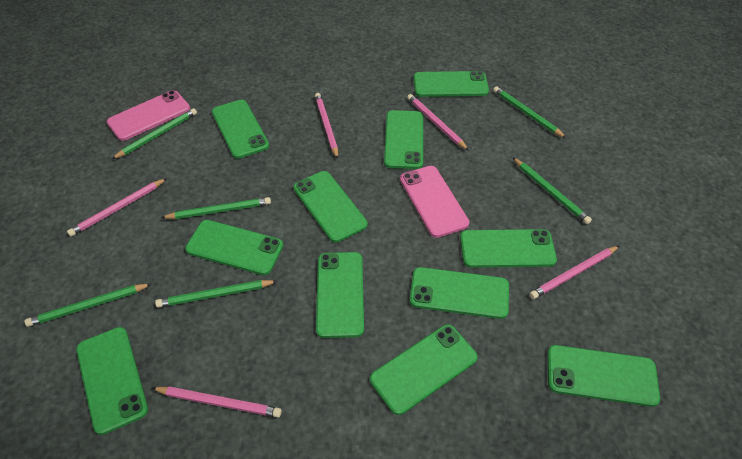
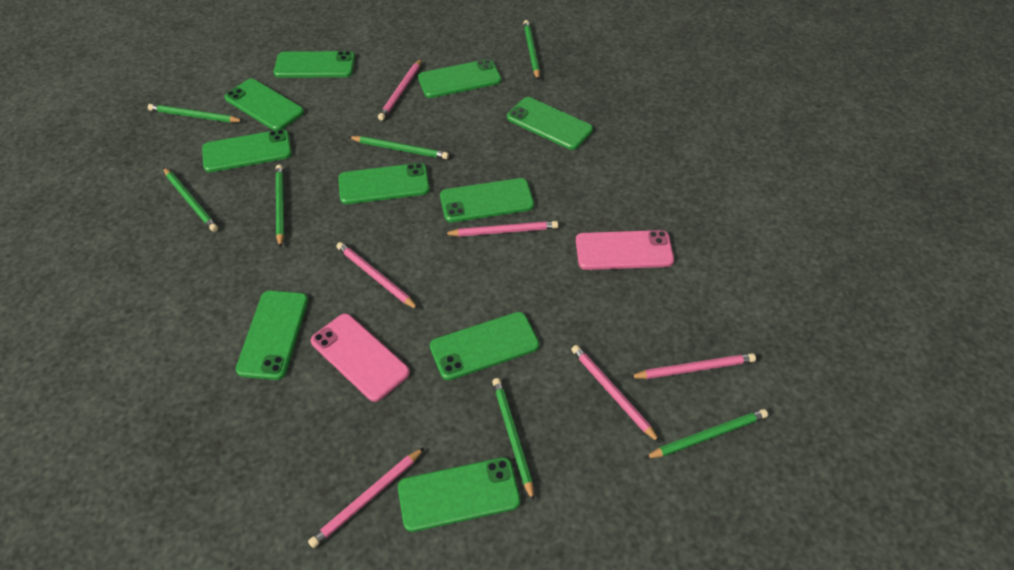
green pencil: [25,284,151,327] [112,108,197,159] [155,280,277,308] [161,197,271,219] [493,86,566,138] [512,157,592,224] = 6 -> [148,104,243,123] [163,167,218,232] [276,165,284,248] [349,136,449,159] [492,378,534,502] [523,20,540,80] [644,409,768,459] = 7
green phone: [76,327,148,435] [185,220,283,275] [212,100,269,159] [293,171,368,243] [316,252,364,338] [370,325,478,415] [384,110,423,169] [410,267,509,319] [414,71,489,97] [460,229,557,268] [547,345,660,407] = 11 -> [202,129,292,172] [225,79,304,130] [236,290,308,380] [274,51,355,78] [338,163,430,204] [398,457,520,532] [418,59,501,98] [430,312,539,380] [440,178,534,222] [507,97,593,150] = 10
pink pencil: [67,178,167,236] [152,387,282,418] [315,93,338,159] [407,94,469,151] [529,246,619,299] = 5 -> [308,447,425,548] [336,242,419,310] [378,58,422,121] [444,221,558,237] [571,345,660,443] [630,353,756,379] = 6

